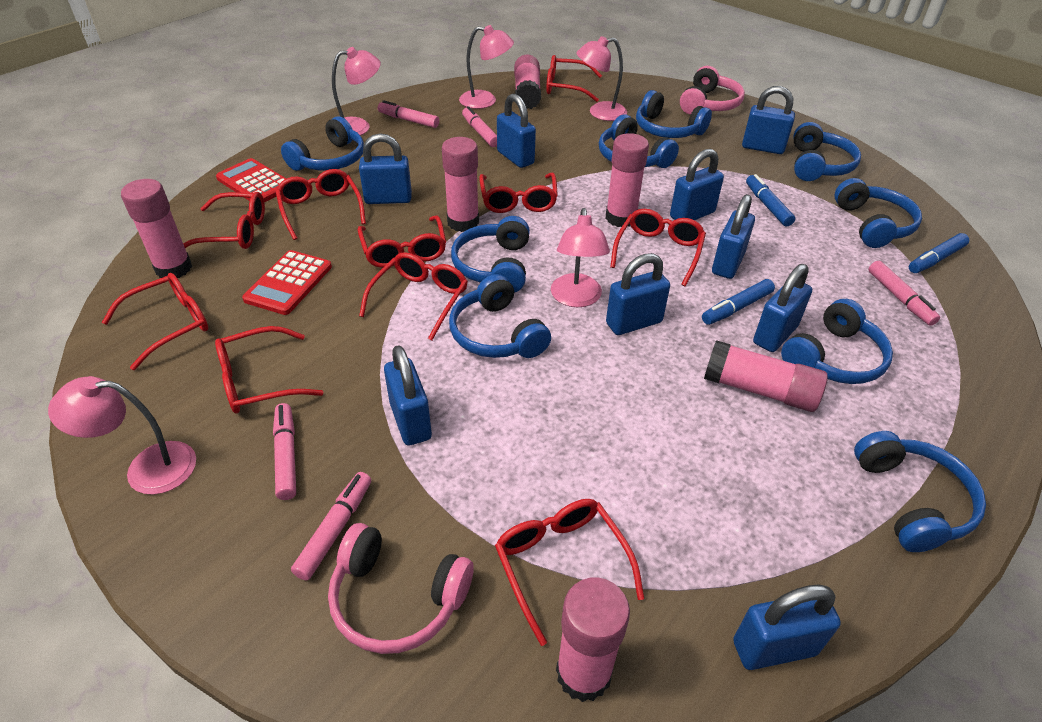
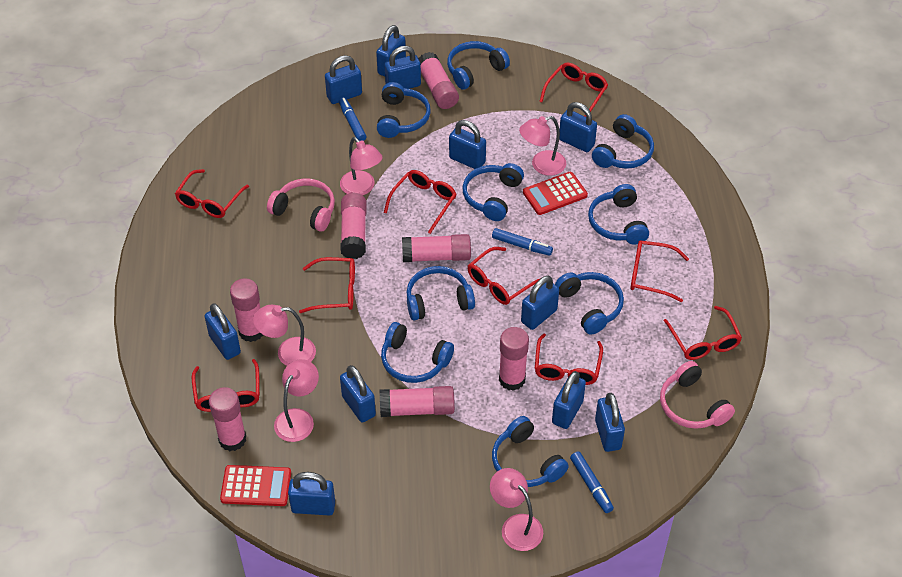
blue padlock: [359,133,412,204] [384,345,432,445] [497,93,536,168] [606,253,670,335] [670,149,724,220] [712,194,755,279] [733,584,841,670] [742,86,795,154] [753,264,812,352] = 9 -> [204,303,241,360] [288,472,335,516] [325,55,362,104] [340,365,376,423] [376,25,406,77] [385,46,421,89] [449,120,486,169] [521,276,559,330] [552,371,586,429] [559,102,597,152] [595,393,625,452] = 11
pink glue stick: [121,179,192,278] [442,137,479,232] [514,55,541,109] [556,577,630,702] [606,133,649,227] [704,340,828,412] = 6 -> [209,387,246,451] [230,278,263,342] [340,193,367,259] [380,386,455,417] [402,234,471,262] [418,52,459,109] [499,327,529,391] = 7
pink marker: [273,403,296,500] [291,472,371,580] [378,100,439,128] [462,106,497,147] [868,261,940,326] = 5 -> none = 0
red glasses: [102,273,208,370] [184,192,265,249] [215,326,323,414] [276,169,366,240] [358,215,446,268] [359,252,468,340] [479,173,558,213] [495,499,644,646] [546,55,602,102] [610,209,706,286] = 10 -> [175,169,249,218] [192,359,260,412] [299,257,355,313] [384,170,457,234] [468,247,539,305] [535,333,603,385] [539,63,608,117] [630,241,689,302] [664,306,742,360] = 9

